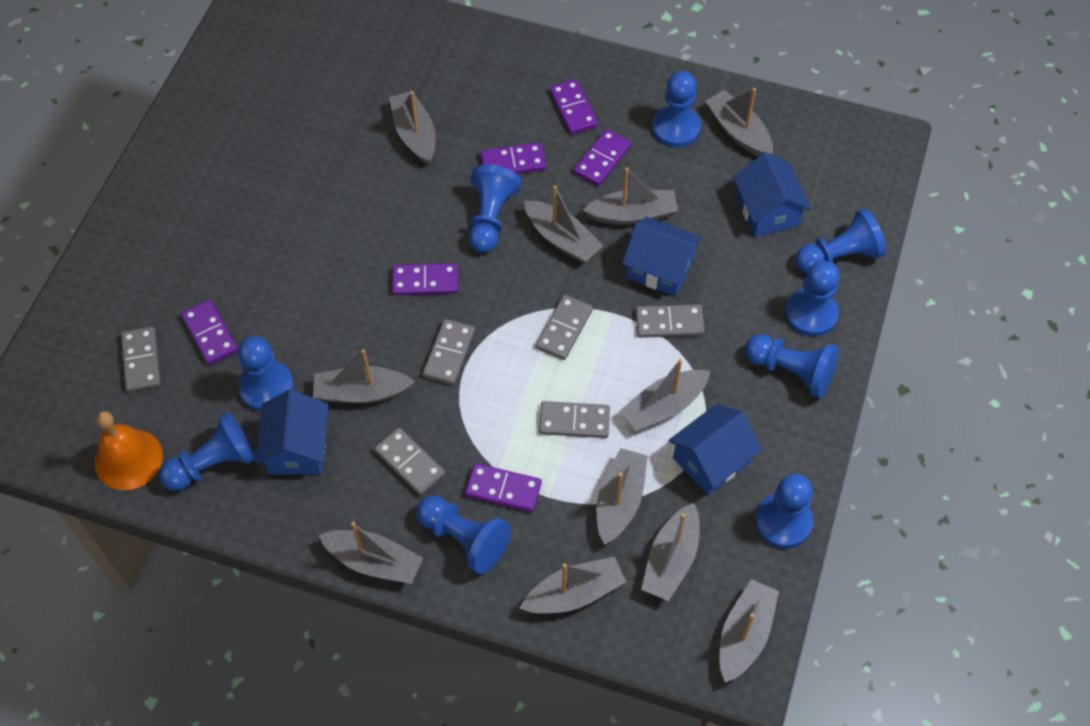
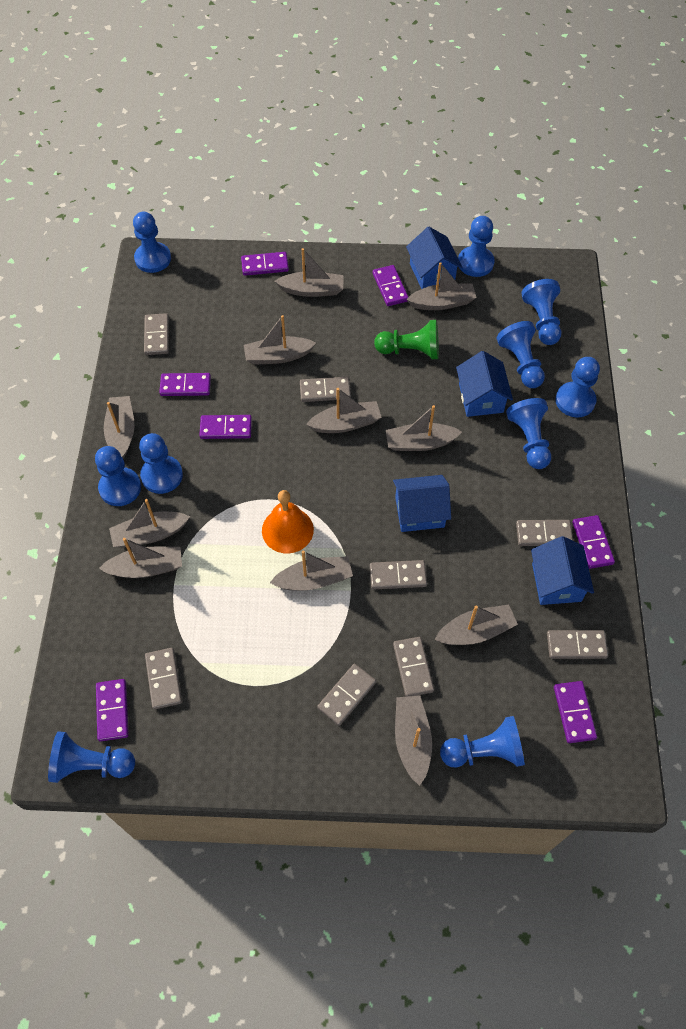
blue pawn: [159,411,256,491] [237,336,294,411] [416,495,511,574] [468,165,521,253] [652,71,701,148] [745,334,839,398] [755,474,813,549] [785,260,840,337] [795,208,886,273] = 9 -> [48,731,135,783] [95,446,141,506] [133,211,171,273] [139,433,183,494] [440,716,525,768] [458,216,495,277] [497,321,545,388] [506,398,551,469] [521,279,562,345] [555,357,600,417] = 10
green pawn: none = 0 -> [374,320,439,359] = 1
grey domino: [121,326,161,392] [374,427,445,496] [423,319,475,385] [536,295,593,360] [539,401,610,438] [636,304,705,338] = 6 -> [144,313,169,355] [145,648,182,709] [300,376,351,402] [317,664,376,726] [370,560,427,590] [393,637,434,697] [516,520,573,546] [547,630,608,659] = 8
purple domino: [181,300,238,365] [392,263,458,296] [465,463,542,512] [480,142,546,174] [549,79,598,134] [574,129,631,186] = 6 -> [96,679,129,742] [159,373,211,396] [199,415,252,439] [241,252,289,276] [373,265,408,306] [554,681,597,743] [572,515,615,569] = 7

